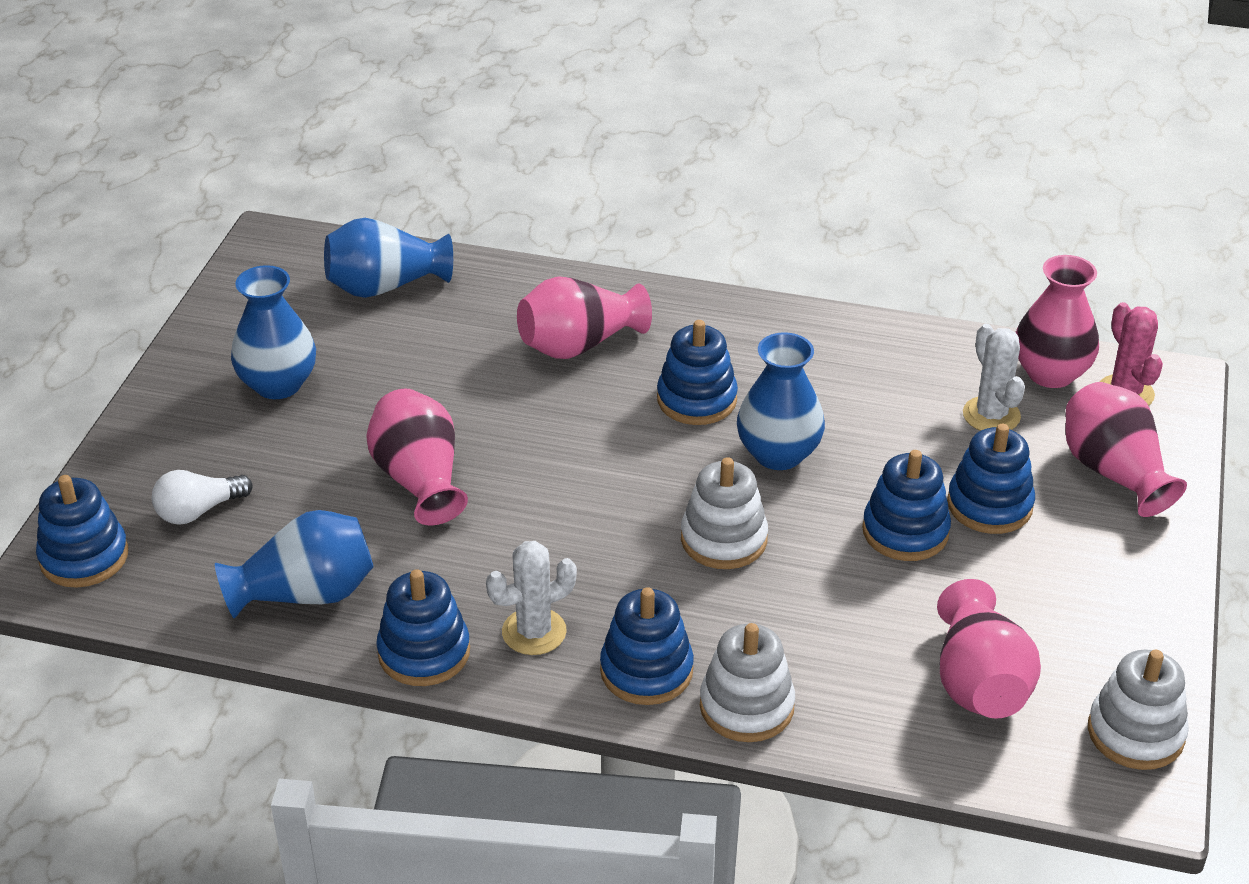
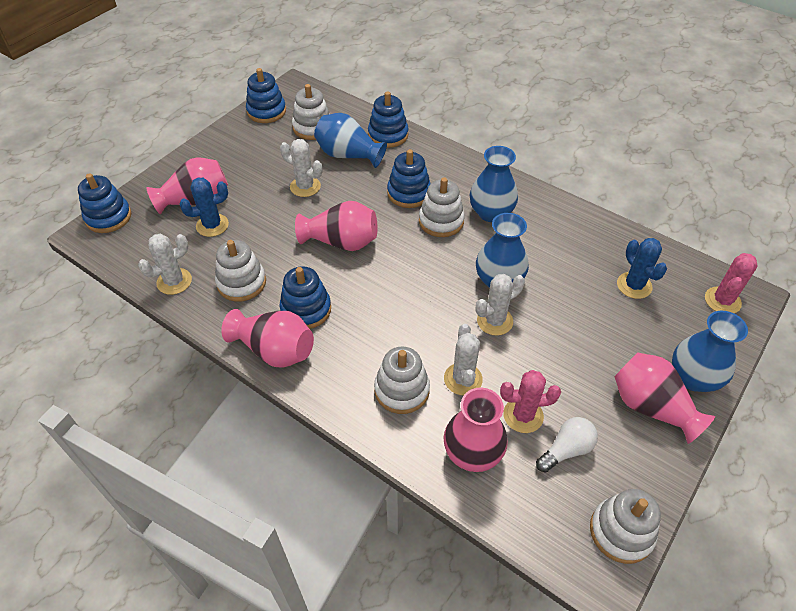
blue cactus: none = 0 -> [179,178,229,237] [617,238,667,299] = 2
blue stacking toy: [36,475,128,588] [376,569,470,686] [600,587,694,705] [657,320,738,425] [862,450,951,561] [947,424,1035,534] = 6 -> [78,173,131,233] [246,68,286,123] [279,266,331,329] [368,91,408,148] [387,149,431,208] = 5
pink cactus: [1100,302,1163,406] = 1 -> [500,370,561,433] [705,253,758,313] = 2
white cactus: [486,541,577,655] [963,324,1025,431] = 2 -> [138,234,192,295] [280,139,322,197] [444,324,483,395] [476,274,525,336] = 4
white stacking toy: [681,457,768,569] [700,623,795,742] [1088,650,1189,770] = 3 -> [215,240,266,302] [292,84,330,140] [374,346,430,414] [419,177,465,237] [590,489,661,564] = 5

